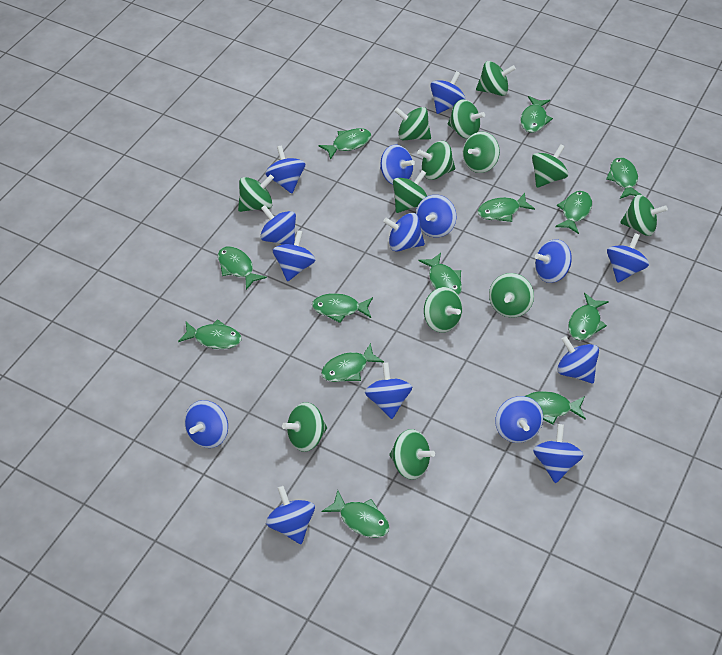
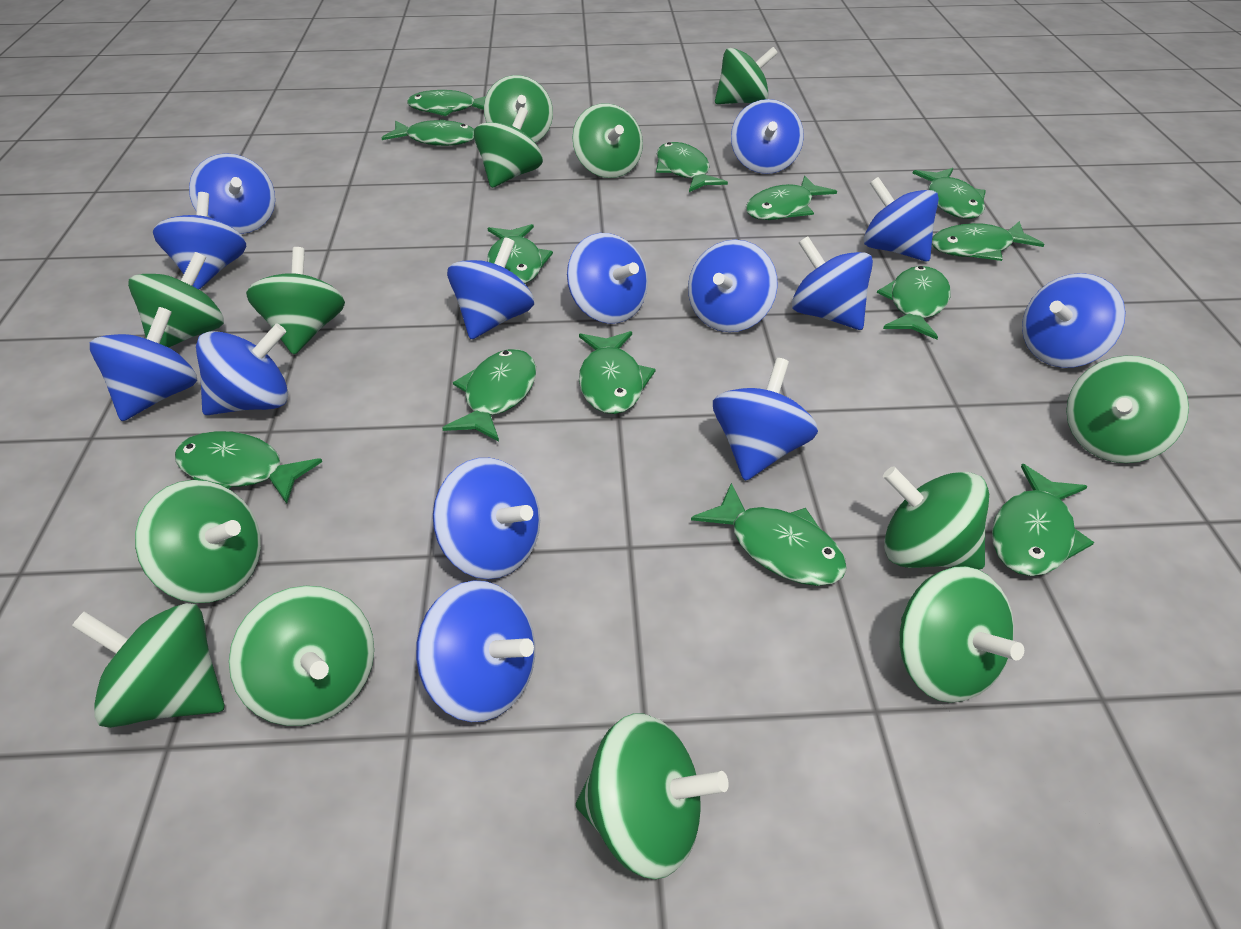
blue spinning top: [184,400,228,448] [260,205,296,245] [265,145,305,193] [266,486,315,544] [273,230,315,281] [365,362,412,419] [380,145,415,185] [383,213,425,251] [416,195,456,237] [430,71,466,114] [495,396,543,443] [533,424,584,483] [535,239,572,283] [557,336,599,384] [607,233,649,283] = 15 -> [90,307,197,421] [153,192,247,289] [189,153,275,234] [196,323,288,415] [416,580,535,722] [433,458,540,579] [447,237,534,339] [567,233,648,324] [688,240,778,332] [713,358,818,481] [731,99,804,174] [792,236,873,330] [864,177,939,261] [1022,273,1125,368] = 14

